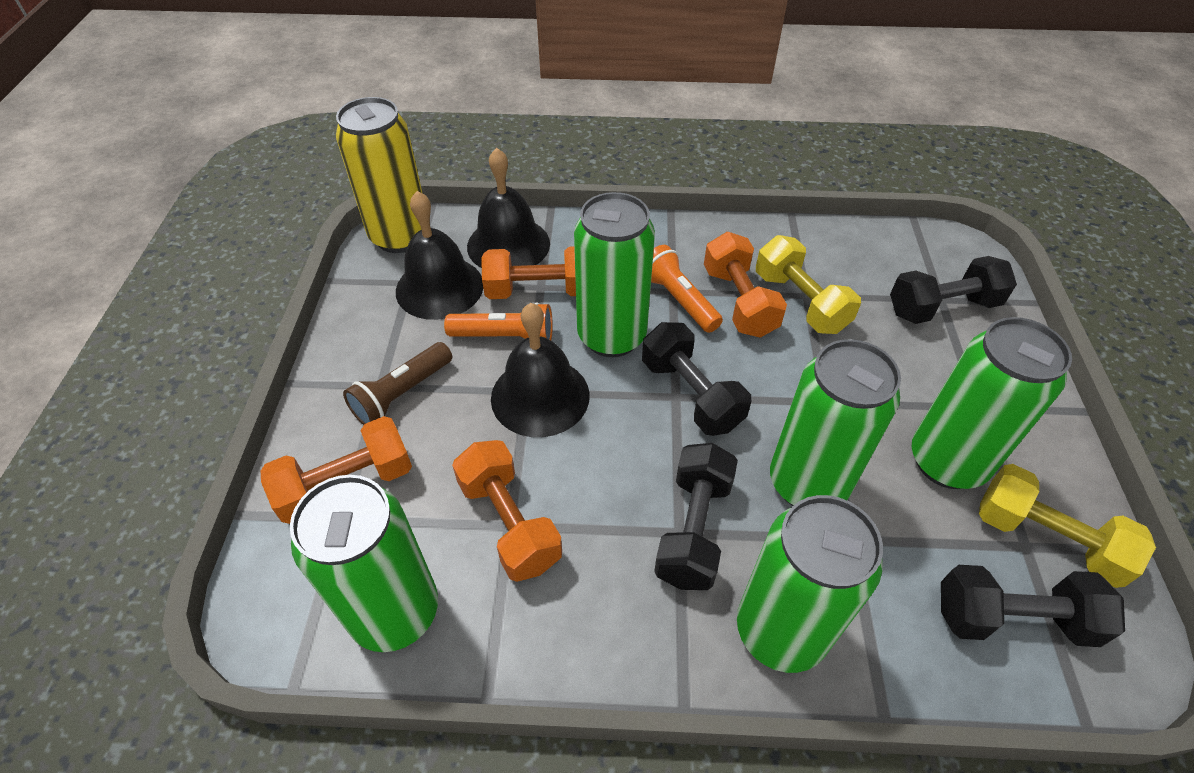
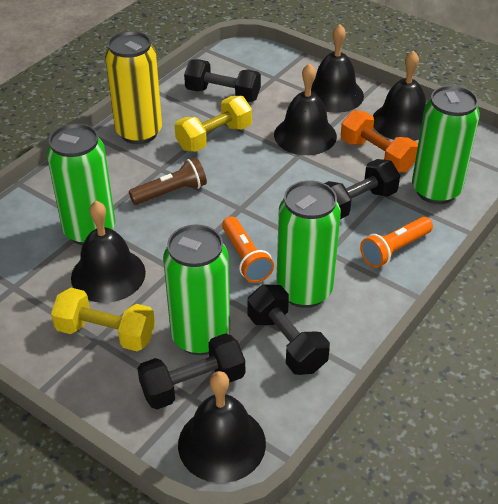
black bell: [396,191,483,320] [467,148,550,268] [491,303,590,437] = 3 -> [71,201,146,303] [178,371,266,483] [274,63,337,155] [311,24,364,113] [373,50,426,141] = 5
green can: [290,475,438,652] [574,192,655,357] [737,495,883,673] [770,339,901,506] [912,317,1072,489] = 5 -> [47,123,116,245] [163,224,230,355] [276,180,341,308] [412,85,480,204] = 4
orange dumbbell: [261,416,412,524] [452,440,562,582] [481,246,576,299] [704,232,787,338] = 4 -> [341,110,418,172] = 1

